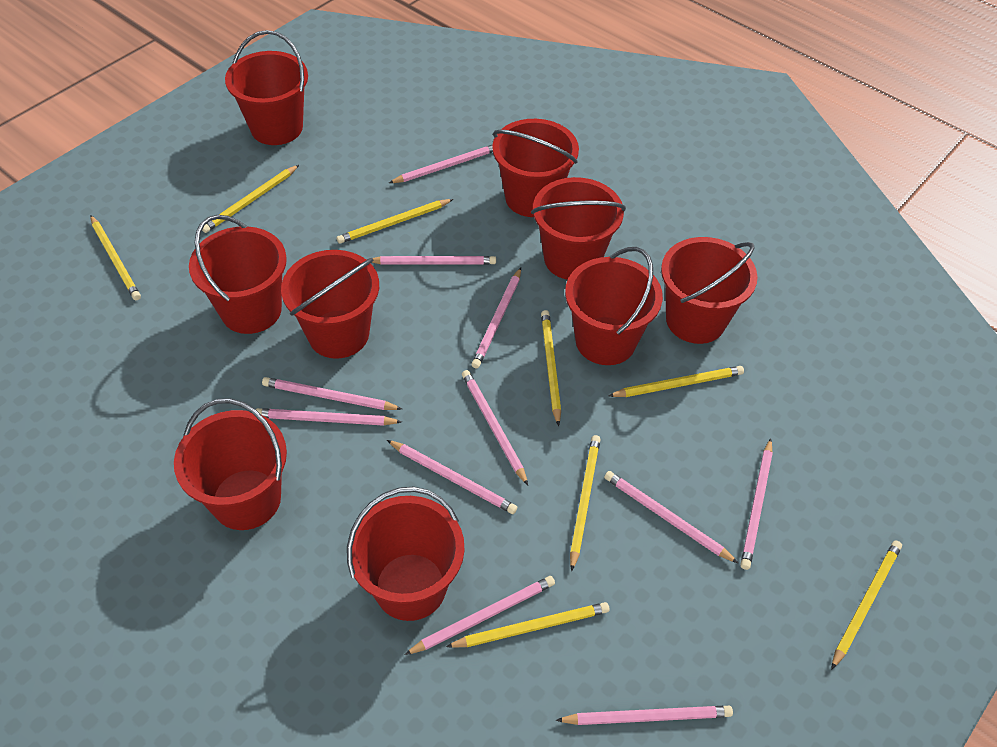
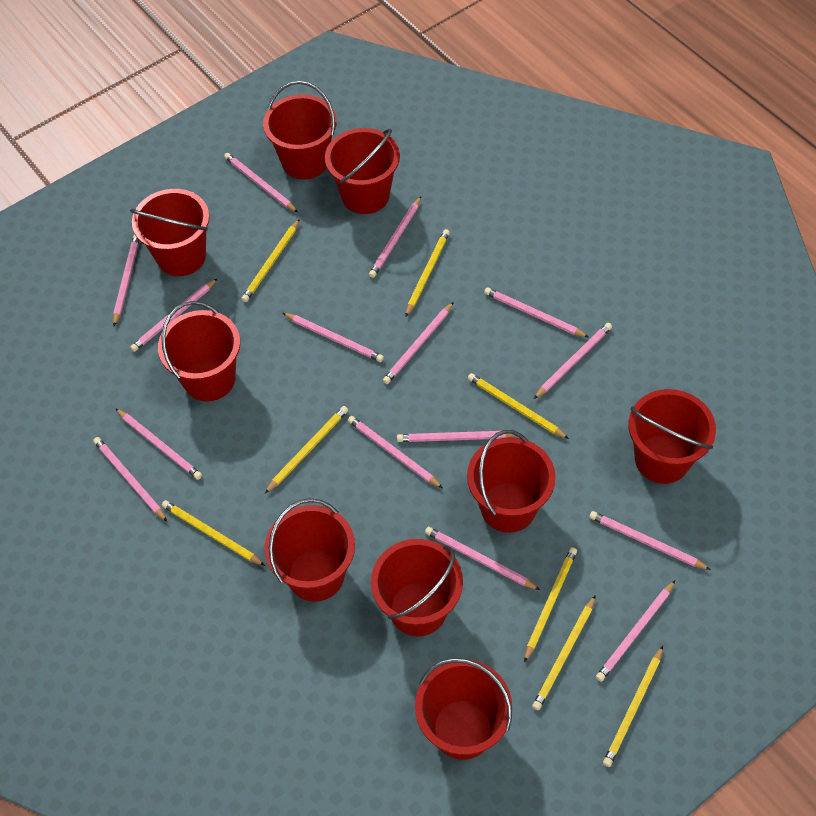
pink pencil: [256,408,402,426] [262,377,402,410] [372,256,496,265] [387,440,517,514] [389,145,493,183] [404,576,555,655] [462,370,528,485] [471,268,521,369] [556,706,733,725] [604,471,738,563] [740,438,773,570] = 11 -> [93,437,167,521] [113,234,139,326] [115,408,202,480] [130,278,218,352] [224,153,298,212] [283,313,384,362] [348,416,443,488] [369,197,421,278] [383,302,454,384] [397,431,515,442] [425,527,540,590] [484,288,589,338] [534,323,612,399] [589,511,711,570] [596,581,675,682] = 15

